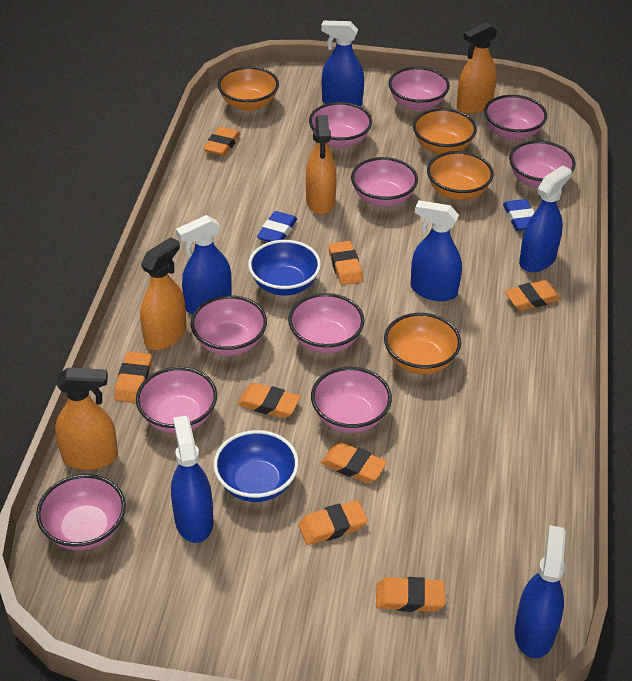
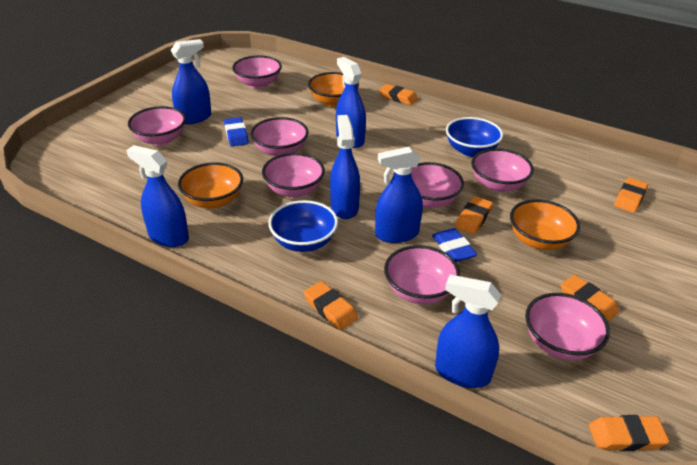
orange bowl: [218,67,279,111] [384,313,461,374] [413,108,477,155] [427,151,494,200] = 4 -> [178,162,243,209] [308,72,359,107] [510,199,580,250] = 3
orange eraser: [114,351,152,403] [203,127,240,156] [237,383,301,418] [298,500,368,545] [321,442,387,483] [329,241,363,285] [376,577,445,612] [504,280,561,311] = 8 -> [304,281,358,330] [379,84,418,105] [455,196,493,235] [561,275,619,321] [589,415,669,451] [614,177,648,213] = 6
orange spray bottle: [55,368,118,470] [140,237,186,350] [306,115,337,214] [457,22,497,114] = 4 -> none = 0
pink bowl: [36,474,126,550] [136,367,217,433] [191,295,267,356] [288,293,364,353] [309,102,372,149] [311,367,392,433] [351,157,418,207] [389,67,450,111] [484,95,547,141] [509,141,576,189] = 10 -> [128,106,186,146] [232,56,282,89] [250,117,308,157] [262,153,325,198] [384,245,460,304] [411,162,464,208] [471,148,534,192] [525,293,610,360] = 8

